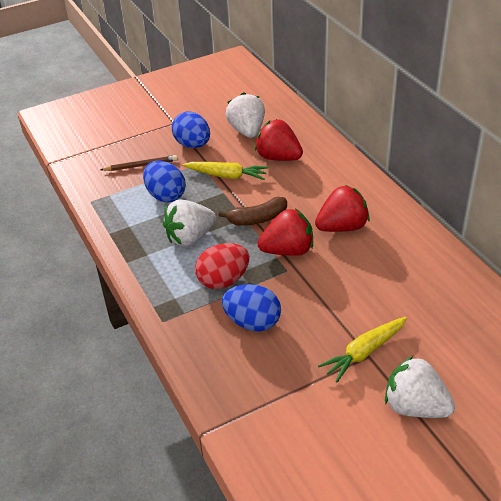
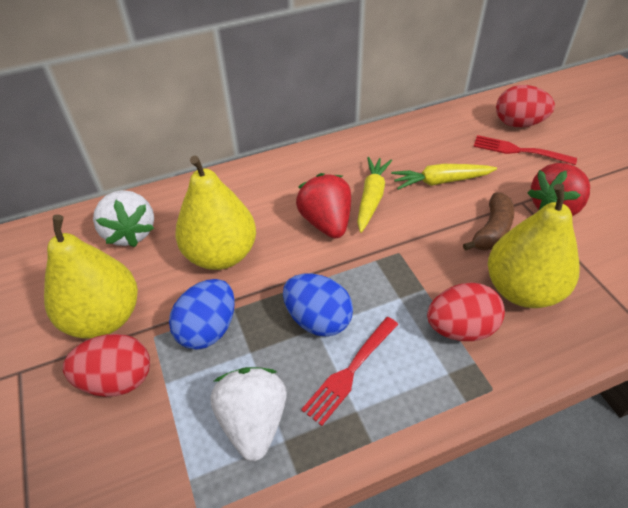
blue egg: [143,161,186,202] [172,111,210,148] [222,284,281,331] = 3 -> [169,279,235,350] [283,274,353,337] = 2
brown pencil: [100,155,178,171] = 1 -> none = 0
red egg: [195,243,249,289] = 1 -> [63,334,150,397] [427,282,505,341] [496,85,555,127] = 3
red fork: none = 0 -> [301,317,398,426] [474,135,577,165] = 2
red strawberry: [255,119,303,161] [257,208,313,256] [315,185,370,232] = 3 -> [296,173,351,239] [527,163,590,216] = 2
white strawberry: [163,199,216,246] [226,92,265,138] [385,355,455,418] = 3 -> [93,190,154,247] [211,367,287,461] = 2
yellow pear: none = 0 -> [44,214,138,338] [175,156,256,270] [488,184,580,308] = 3

